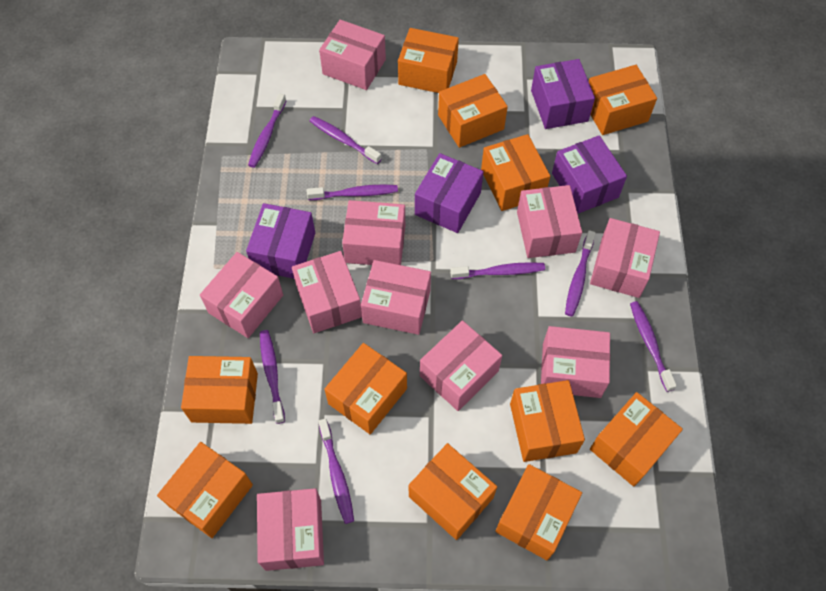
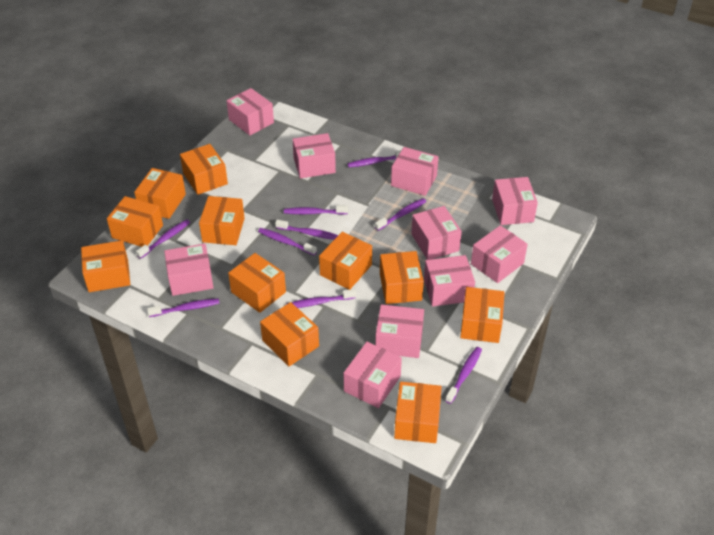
purple box: [246,203,315,279] [415,153,484,233] [531,59,595,129] [552,135,627,214] = 4 -> none = 0
purple toothbrush: [248,93,286,168] [260,330,285,424] [307,185,398,200] [310,116,381,164] [318,418,354,524] [450,262,545,279] [565,230,596,317] [630,301,677,392] = 8 -> [136,219,190,259] [147,298,219,317] [258,228,317,255] [275,220,338,240] [284,205,348,215] [286,289,356,308] [347,150,401,167] [375,198,426,231] [445,347,482,404] = 9

